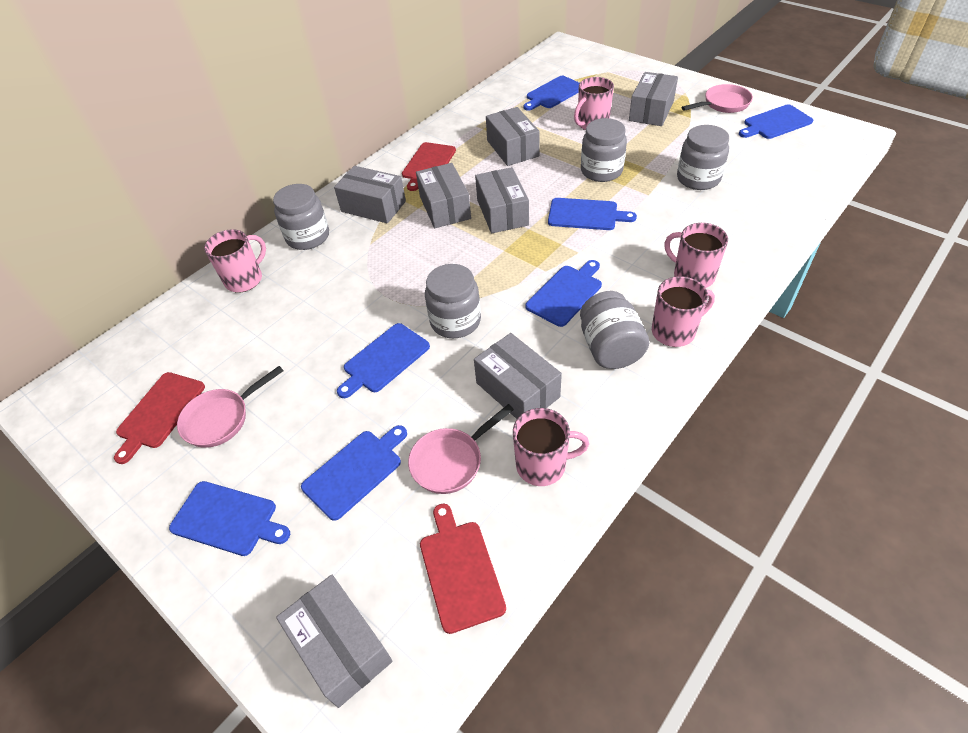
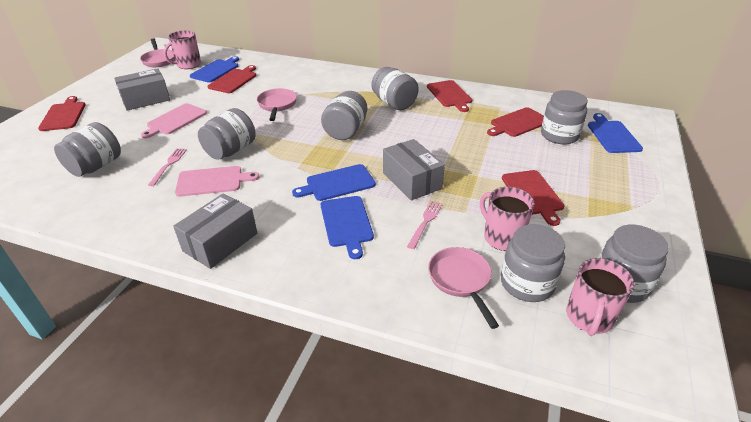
blue cutting board: [169,481,290,556] [301,425,407,521] [337,323,430,398] [523,76,579,111] [525,260,602,327] [548,198,637,230] [739,104,813,139] = 7 -> [190,56,239,83] [292,164,376,201] [321,196,374,259] [588,113,643,153] = 4
grey box: [276,575,393,708] [334,166,406,224] [416,163,471,228] [474,333,562,419] [475,167,529,234] [486,107,540,166] [629,72,678,126] = 7 -> [114,68,170,111] [173,193,257,269] [383,139,445,201] = 3
grey jar: [273,184,329,250] [425,264,481,338] [580,291,649,369] [581,118,627,182] [677,125,729,190] = 5 -> [54,122,121,177] [198,108,255,160] [321,91,367,140] [371,67,419,110] [501,224,565,302] [541,90,588,144] [600,225,669,303] = 7
pink cutting board: none = 0 -> [141,103,207,138] [175,166,260,197] = 2
pink fork: none = 0 -> [148,148,187,186] [407,201,443,249] = 2
pink mug: [204,229,266,292] [513,408,589,486] [574,77,614,130] [652,276,715,347] [665,223,728,288] = 5 -> [163,30,201,69] [480,187,535,251] [566,258,635,336] = 3
red cutting board: [114,372,205,464] [402,142,456,191] [420,504,506,634] = 3 -> [38,96,86,131] [208,65,256,93] [427,80,472,112] [487,107,544,137] [502,170,565,226] = 5

